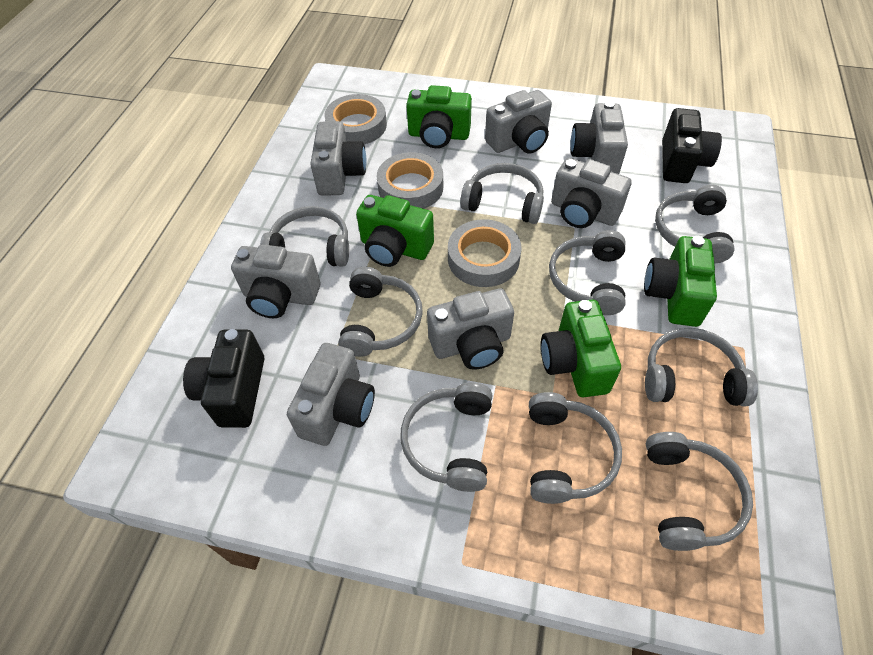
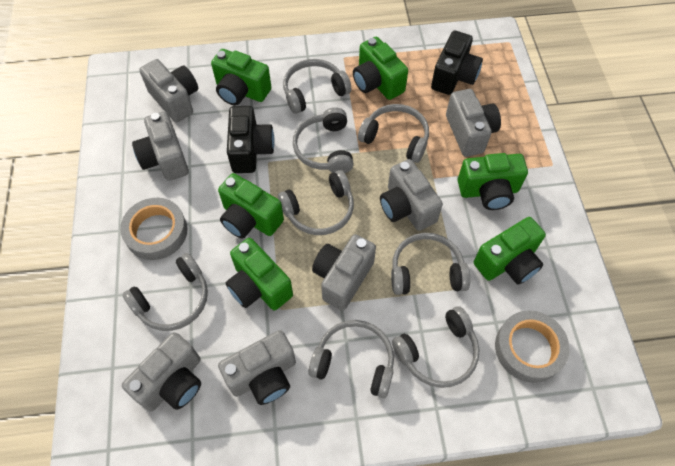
green camera: [356,195,434,267] [406,85,472,148] [541,299,621,397] [644,236,717,327] = 4 -> [211,49,271,105] [218,173,284,239] [226,238,293,310] [353,37,408,100] [458,153,528,210] [474,217,546,285] = 6
grey headphones: [260,206,349,267] [338,267,423,357] [401,382,492,492] [460,163,544,224] [529,392,622,504] [549,230,626,315] [645,328,758,406] [646,432,753,551] [655,185,734,263] = 9 -> [122,253,208,331] [278,170,354,235] [283,59,351,114] [293,107,354,173] [308,320,394,398] [358,104,429,163] [391,233,471,295] [392,306,480,388] = 8
grey tape: [324,94,387,144] [376,152,443,209] [448,219,521,287] = 3 -> [120,198,188,260] [495,310,570,383] = 2

